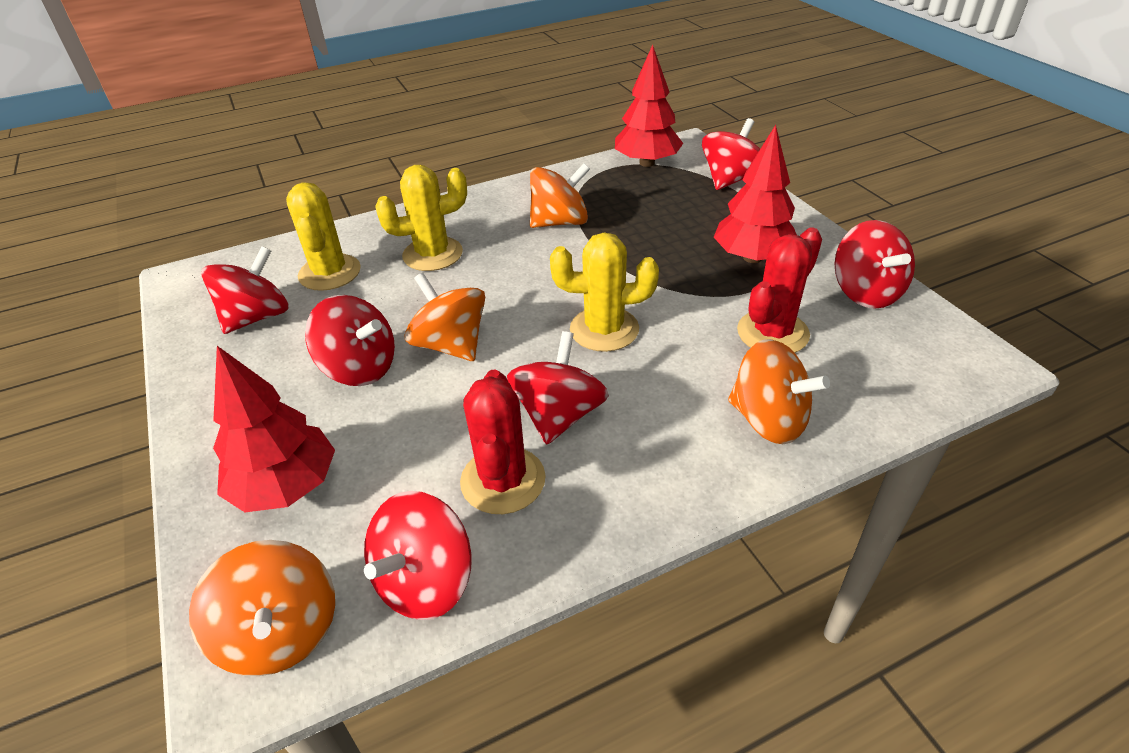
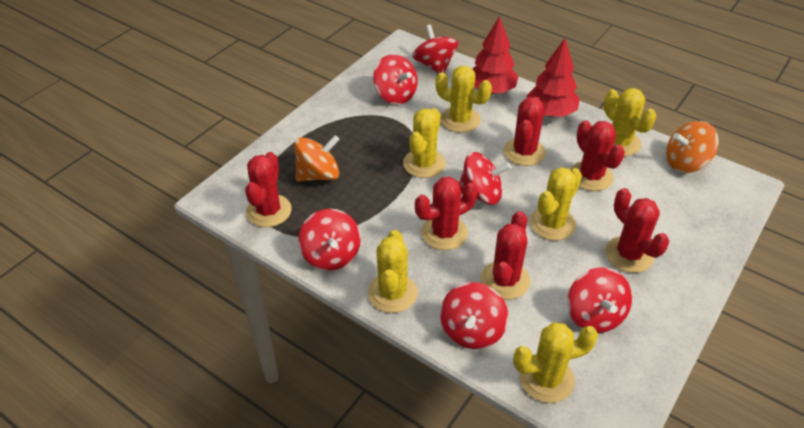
orange spinning top: [189,540,335,676] [404,273,485,361] [530,163,590,228] [728,339,830,444] = 4 -> [295,135,340,181] [666,121,719,173] = 2
red cactus: [460,370,546,514] [737,227,822,353] = 2 -> [245,152,292,227] [415,177,478,250] [481,211,530,300] [504,97,546,166] [570,120,625,191] [605,188,669,273] = 6
red tree: [213,346,335,512] [615,45,683,167] [713,125,797,263] = 3 -> [473,16,518,94] [527,38,580,117] = 2
yellow cactus: [286,182,361,291] [375,165,467,271] [550,232,659,352] = 3 -> [368,230,418,313] [403,108,446,178] [435,66,492,133] [513,322,598,403] [530,167,582,241] [604,88,656,156] = 6

